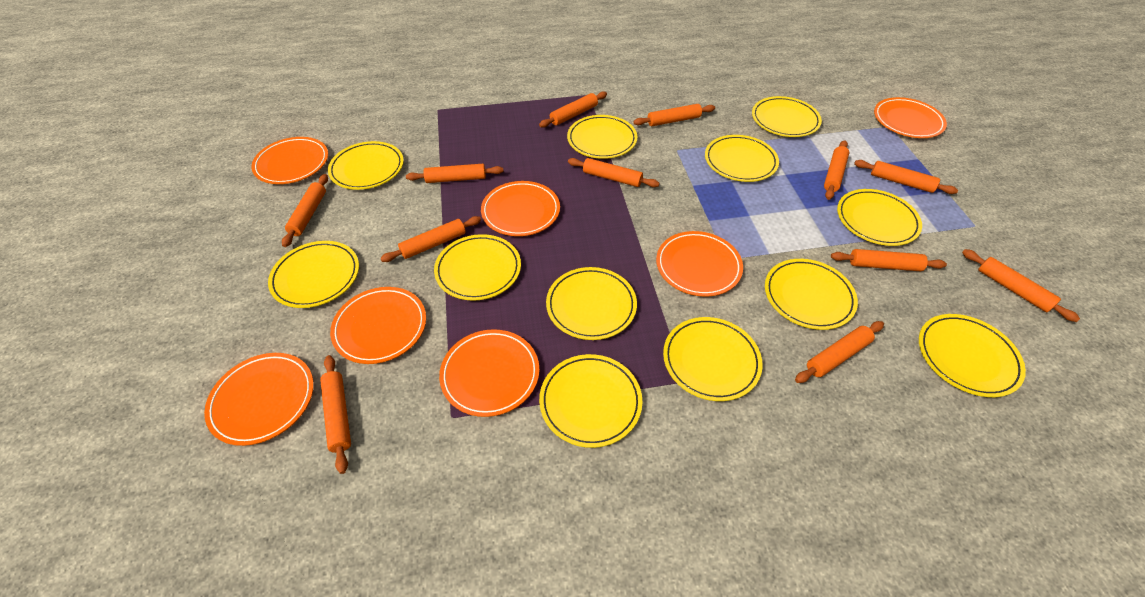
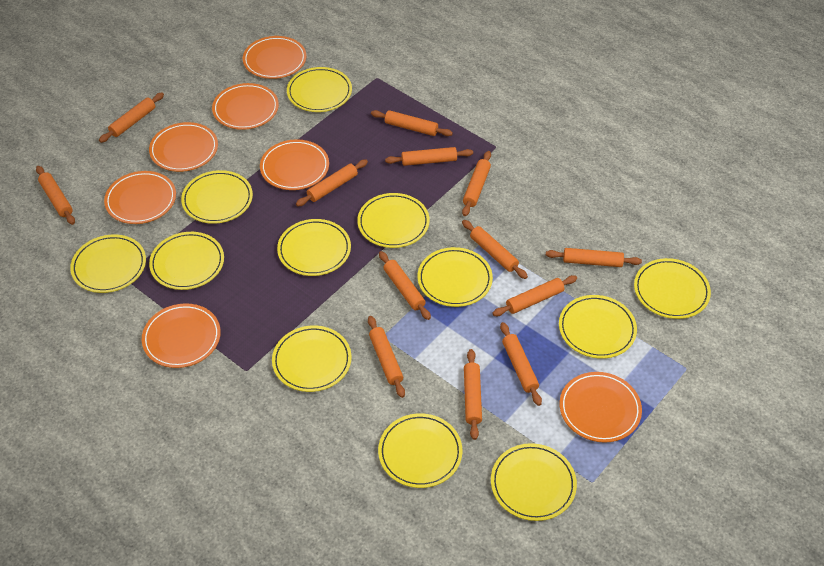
orange rolling pin: [282,174,328,247] [320,355,351,474] [381,216,481,262] [406,164,504,183] [539,91,607,128] [568,158,660,187] [633,104,715,126] [795,321,884,383] [824,140,849,200] [831,249,947,271] [854,160,958,194] [962,249,1080,322] = 12 -> [36,166,75,225] [99,93,164,143] [296,160,368,207] [368,316,405,398] [371,110,453,136] [379,251,431,320] [385,147,473,166] [462,151,491,216] [462,220,528,279] [464,349,482,440] [492,275,577,316] [500,322,542,406] [546,248,642,267] = 13

